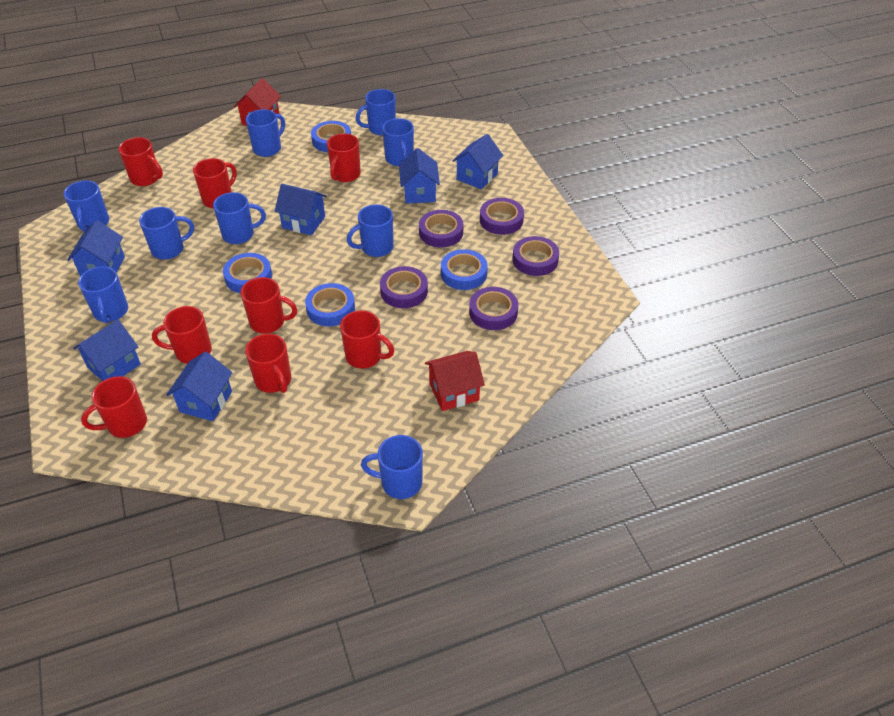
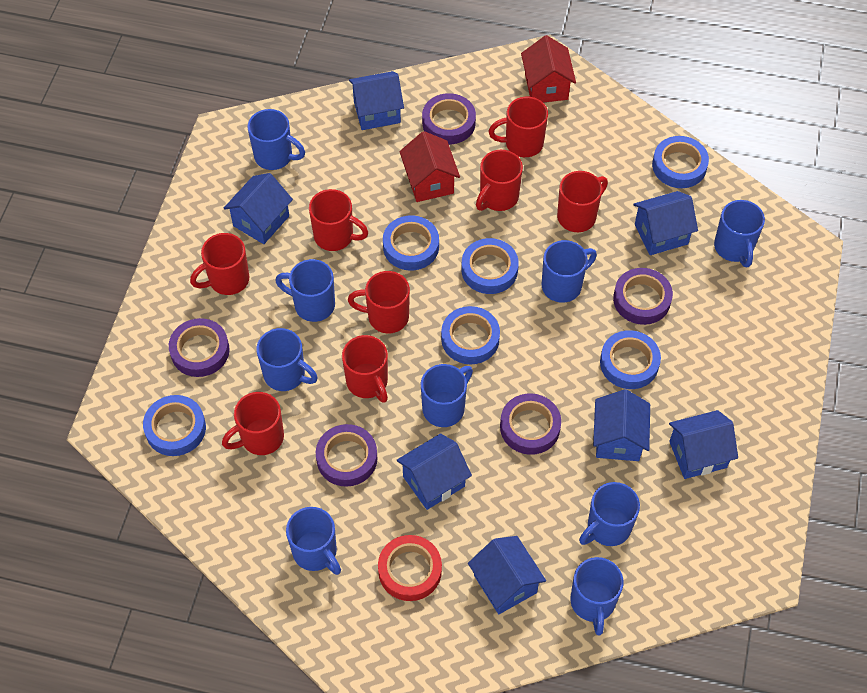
blue house: [67,220,125,276] [73,320,141,381] [166,352,233,421] [275,184,327,235] [399,148,440,204] [452,134,503,190] = 6 -> [223,173,293,244] [349,71,404,130] [397,433,472,510] [468,536,546,614] [593,389,650,461] [633,191,698,255] [669,410,738,479] = 7
blue tape: [223,253,272,293] [305,283,355,326] [311,121,351,152] [441,249,488,290] = 4 -> [143,395,206,456] [383,215,439,271] [441,306,500,364] [461,238,519,294] [600,330,661,389] [652,136,709,188] = 6
red tape: none = 0 -> [378,535,442,601] = 1

